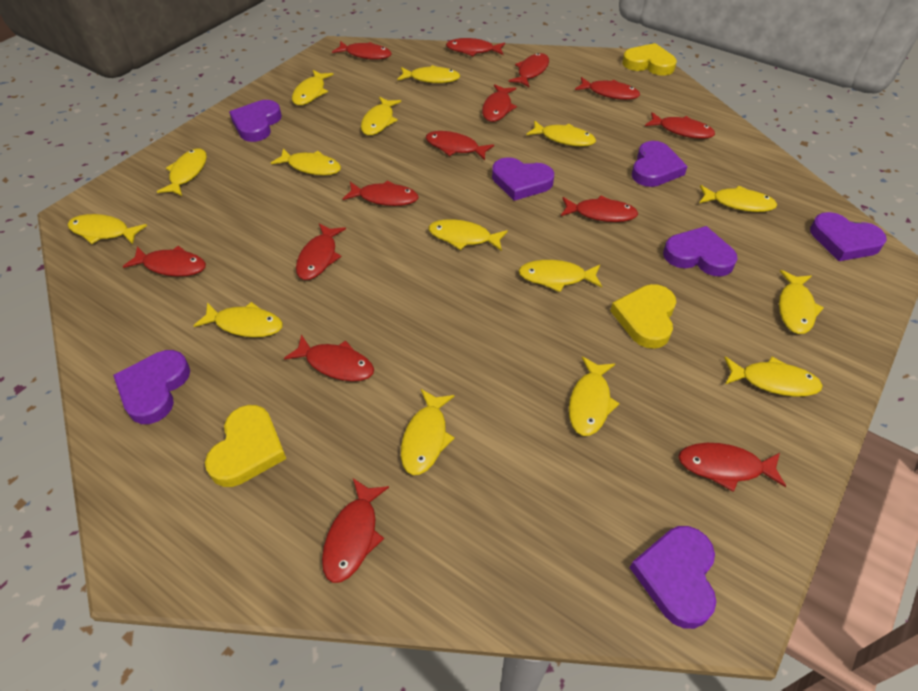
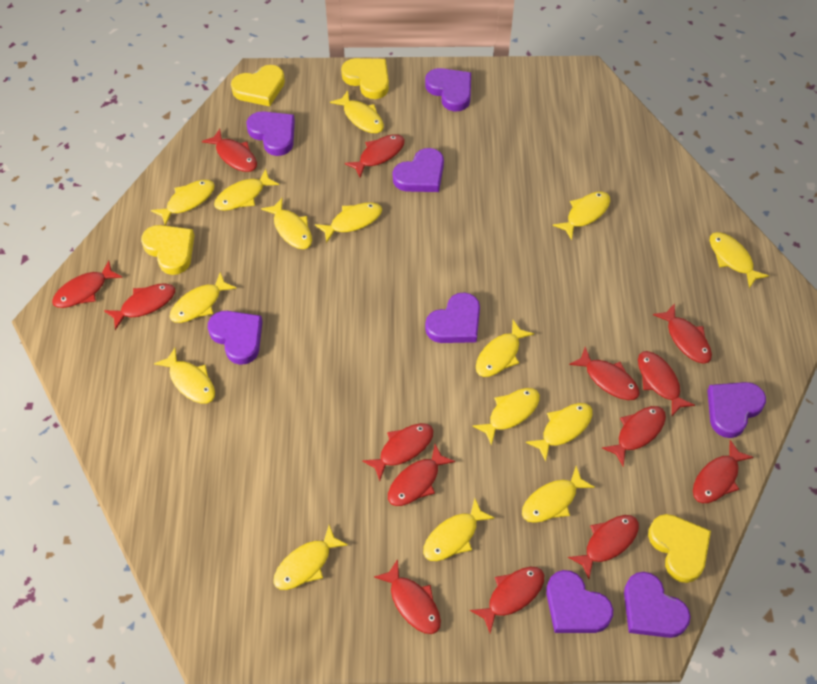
purple heart: [113,350,190,424] [229,100,282,142] [492,157,554,201] [630,526,716,629] [632,141,687,187] [663,226,738,277] [810,212,887,261] = 7 -> [208,311,263,365] [247,111,295,156] [393,148,444,192] [425,68,471,112] [425,292,480,343] [546,570,613,633] [624,572,691,638] [707,382,766,438] = 8
yellow heart: [205,405,286,487] [610,284,676,349] [622,43,677,76] = 3 -> [141,225,194,275] [231,65,285,106] [341,58,389,99] [648,514,711,583] = 4

